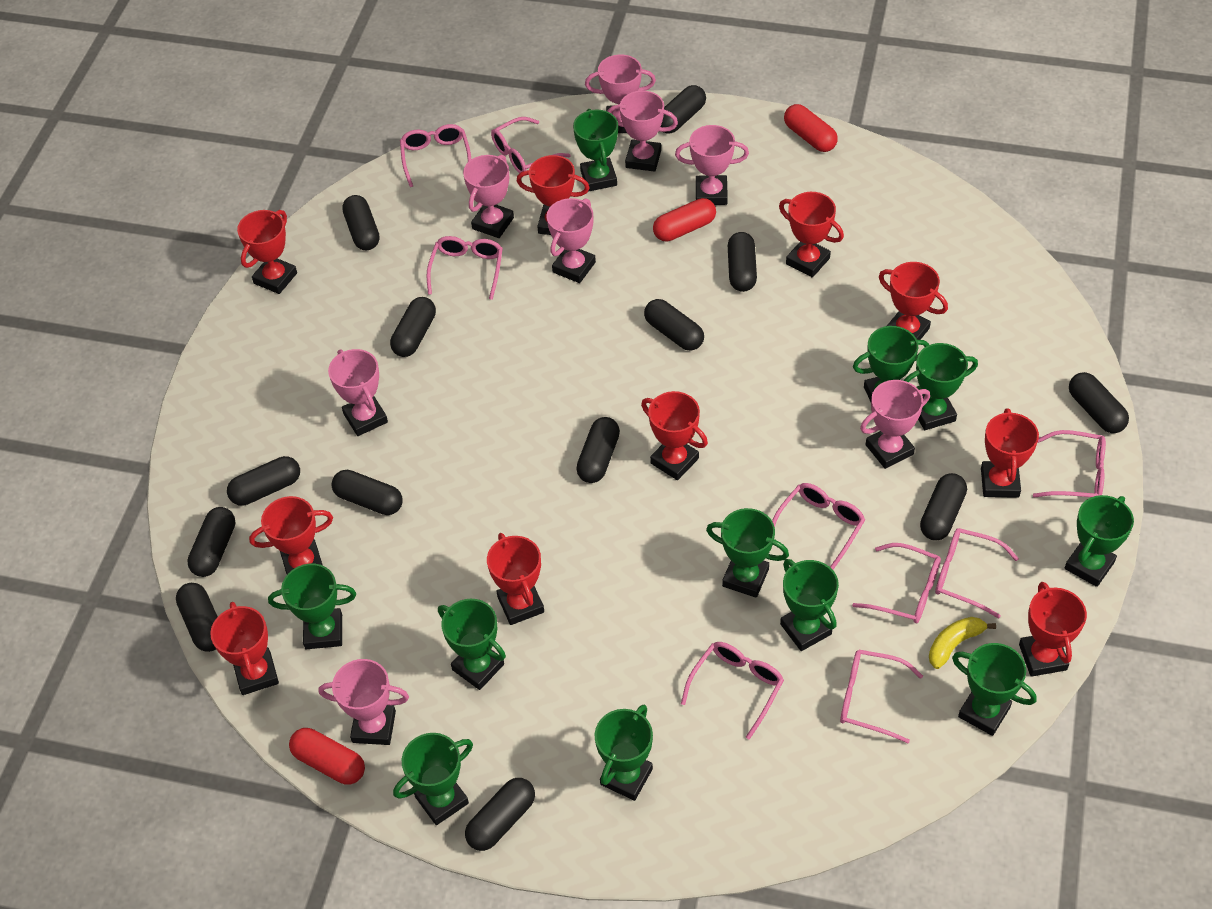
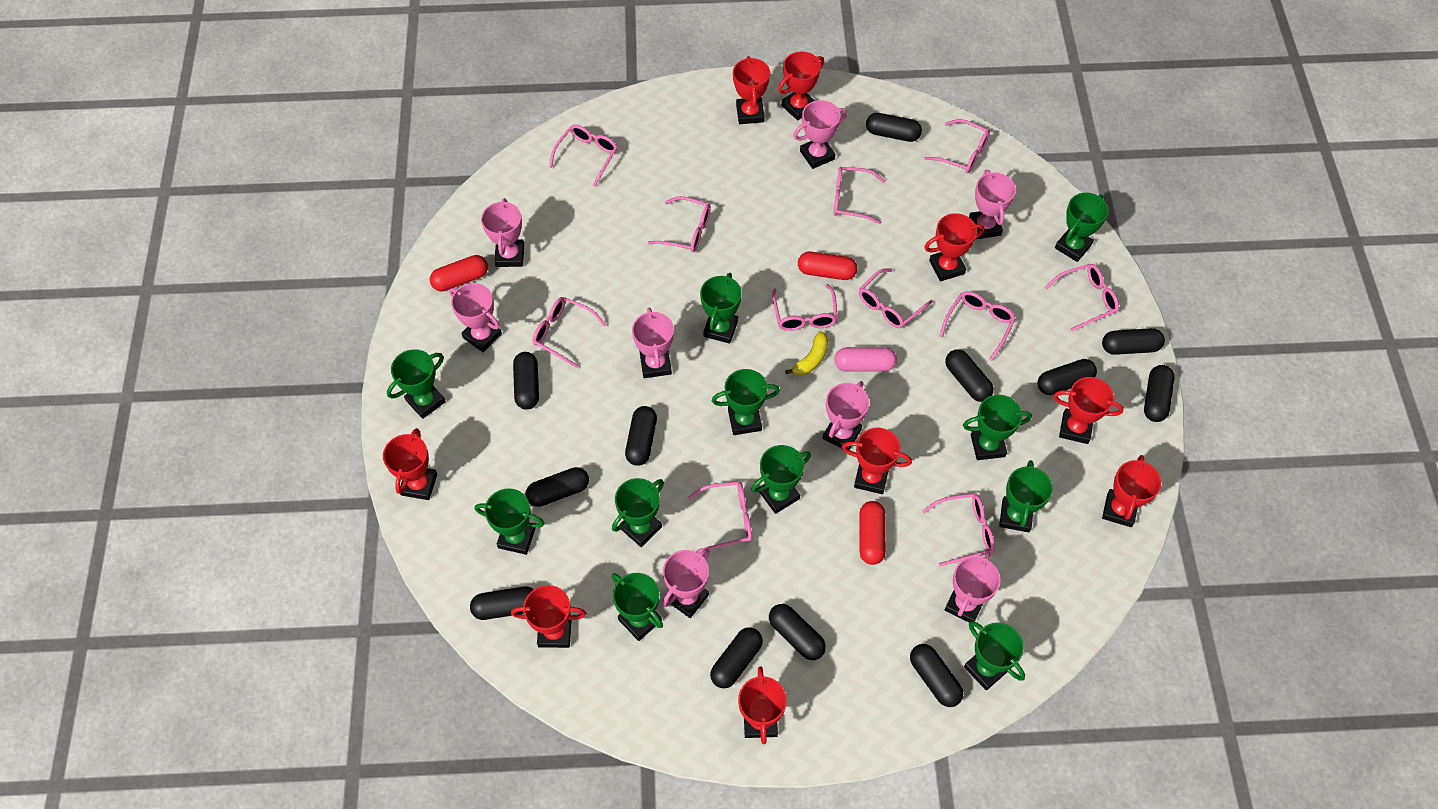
black capsule: [176,583,218,652] [187,507,235,577] [227,456,300,506] [332,470,403,515] [342,195,380,250] [390,297,436,357] [465,778,535,851] [576,417,620,483] [644,299,704,351] [661,85,706,134] [728,232,757,292] [920,473,967,541] [1069,372,1129,433] = 13 -> [470,587,534,620] [513,352,539,409] [525,467,589,507] [625,406,657,466] [710,627,763,688] [769,604,826,660] [866,113,922,142] [910,644,963,707] [945,349,994,402] [1037,359,1097,395] [1102,328,1165,355] [1144,365,1175,422] = 12
pink capsule: none = 0 -> [834,347,897,372] = 1
pink glasses: [400,124,471,187] [426,236,503,300] [491,117,571,173] [681,642,784,740] [772,483,865,570] [840,650,923,743] [852,543,941,623] [935,528,1019,618] [1033,430,1106,497] = 9 -> [533,297,606,368] [549,125,618,187] [648,196,711,252] [688,481,752,553] [772,284,838,331] [834,167,885,224] [859,268,933,328] [923,493,995,566] [924,119,990,173] [940,291,1016,361] [1045,264,1119,331] = 11
red trophy: [210,602,279,695] [237,210,297,294] [249,496,333,574] [487,533,544,625] [517,155,589,235] [641,391,708,480] [779,192,844,277] [879,262,948,340] [981,408,1039,498] [1019,582,1087,677] = 10 -> [383,428,437,500] [511,585,587,648] [733,56,770,124] [738,666,787,744] [778,51,824,120] [842,428,912,494] [924,213,984,281] [1053,377,1124,444] [1102,455,1161,527] = 9

